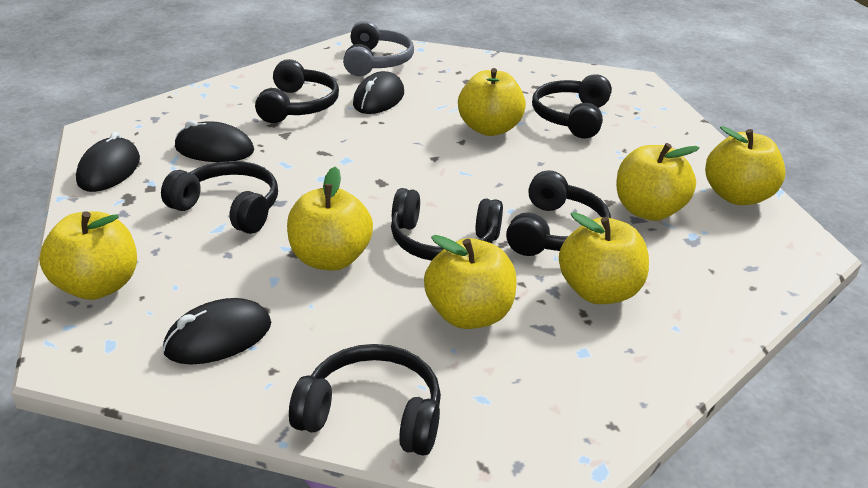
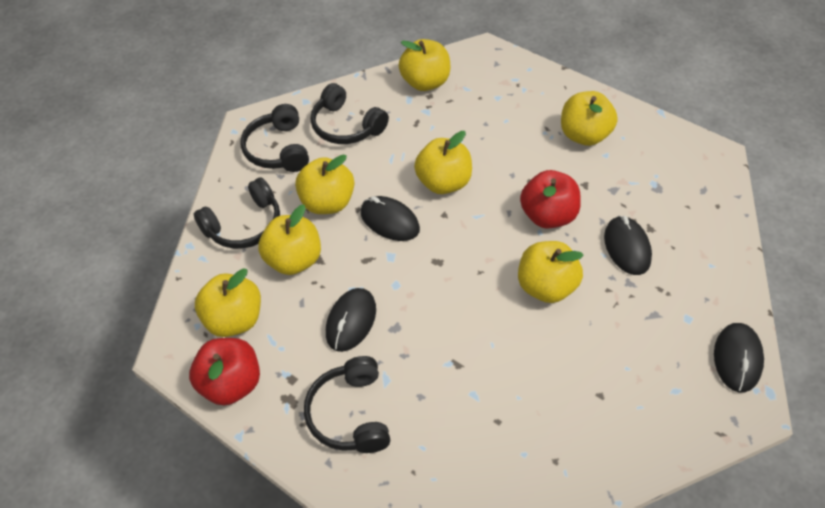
black headphones: [161,161,278,234] [255,59,339,123] [289,344,441,456] [391,188,503,261] [506,170,611,256] [532,74,612,138] = 6 -> [194,178,280,249] [241,104,309,172] [304,356,390,453] [310,83,389,144] = 4
grey headphones: [343,21,414,76] = 1 -> none = 0
red apple: none = 0 -> [189,338,260,406] [520,170,581,228] = 2

